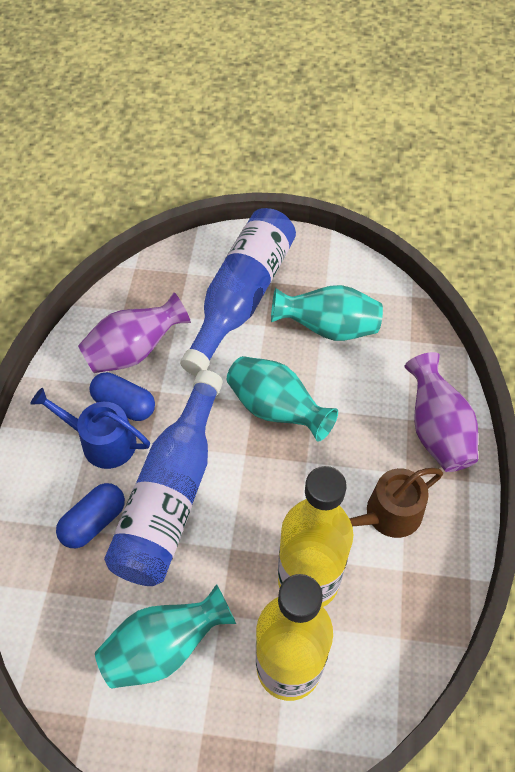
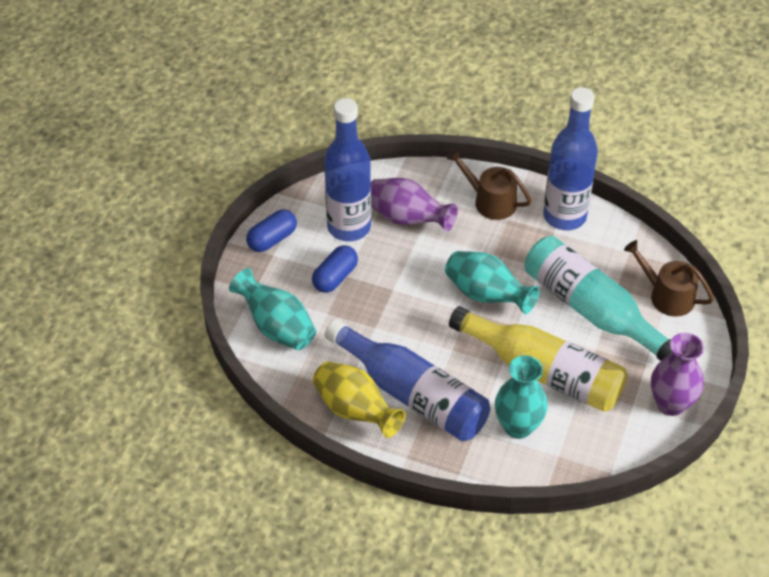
blue bottle: [104,370,223,586] [180,208,296,376] = 2 -> [324,98,371,241] [325,319,490,441] [543,87,598,230] = 3
blue watering can: [30,388,150,469] = 1 -> none = 0
brown watering can: [349,468,443,538] = 1 -> [447,149,532,220] [624,240,714,317] = 2
turquoise bottle: none = 0 -> [525,236,673,361] = 1
yellow bottle: [256,574,333,701] [278,466,353,607] = 2 -> [449,306,627,412] = 1
yellow vase: none = 0 -> [313,361,406,438] = 1

